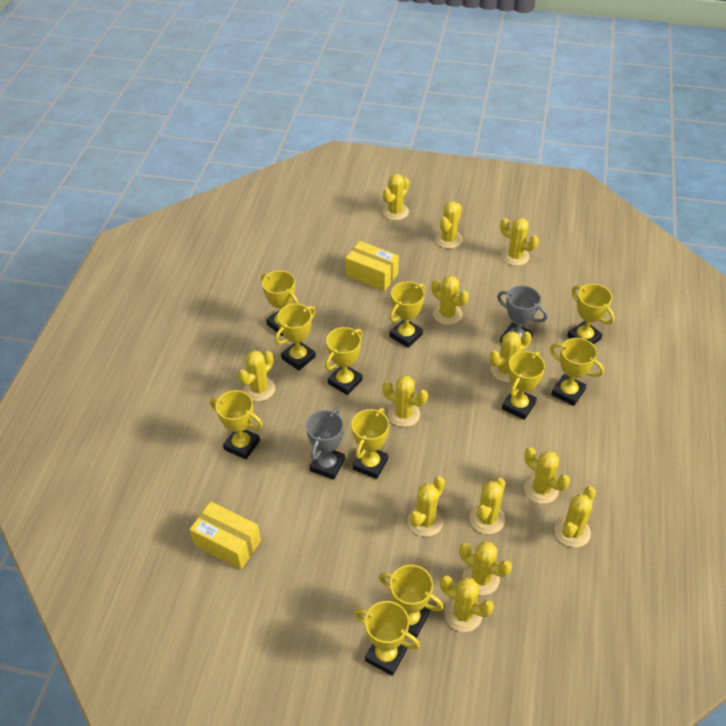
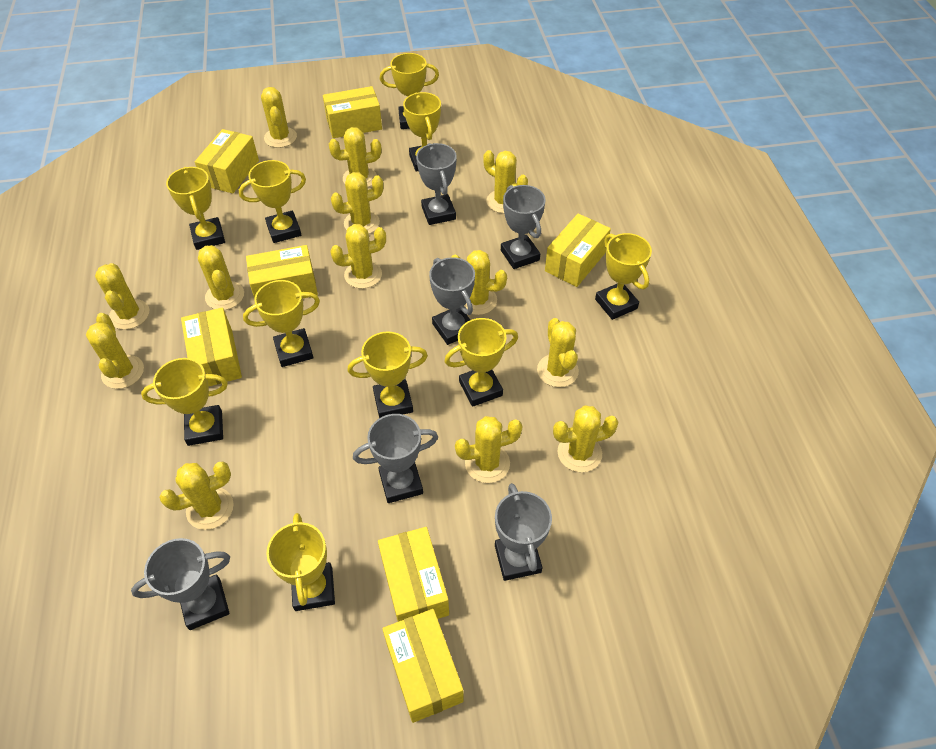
grey trophy: [306,408,345,480] [497,285,548,343] = 2 -> [131,538,230,630] [353,414,438,503] [416,143,457,225] [429,257,475,345] [495,483,552,581] [501,185,546,269] = 6
yellow box: [189,501,261,569] [345,241,399,291] = 2 -> [181,307,242,386] [195,129,259,193] [246,245,318,299] [323,86,382,138] [378,527,449,622] [382,609,464,723] [545,214,611,287] = 7
yellow trophy: [210,390,263,460] [261,271,299,336] [275,304,316,371] [325,327,363,395] [351,408,389,479] [354,601,420,676] [379,565,444,638] [390,281,425,348] [502,351,545,420] [550,338,604,406] [567,284,615,345] = 11 -> [141,358,228,446] [166,167,225,250] [239,160,306,243] [243,280,320,367] [266,513,335,611] [347,331,428,418] [380,53,439,129] [403,92,441,172] [444,318,518,407] [595,233,652,320] = 10

